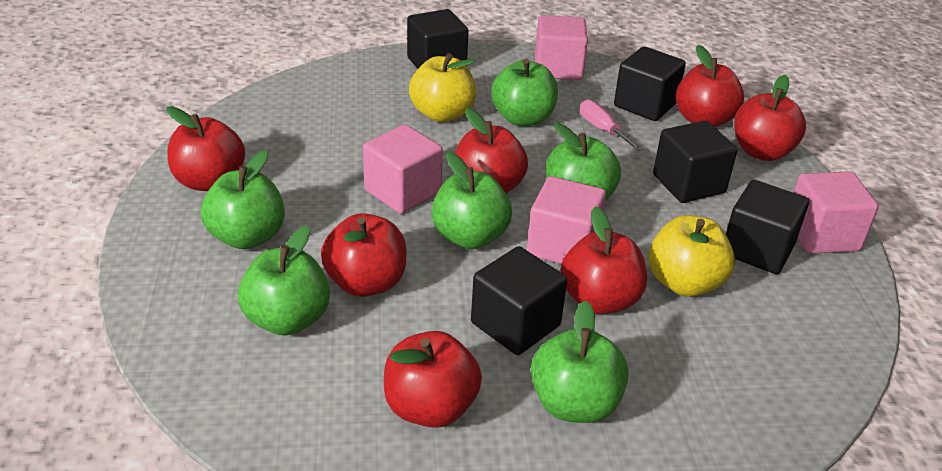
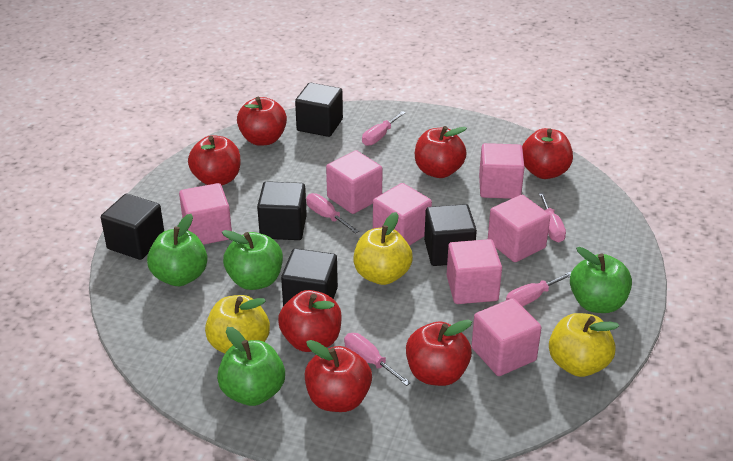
green apple: [201,150,285,249] [238,225,330,335] [431,152,512,249] [491,59,558,126] [531,300,629,423] [546,123,621,201] = 6 -> [147,214,208,286] [217,327,285,406] [222,230,283,290] [570,247,632,313] = 4
pink cube: [363,125,443,214] [527,176,606,264] [535,15,588,80] [793,171,879,254] = 4 -> [179,183,232,245] [326,150,383,214] [373,183,432,246] [447,239,502,304] [472,298,542,376] [479,143,525,199] [488,195,550,262] = 7
pink screwdriver: [580,100,644,151] = 1 -> [306,193,359,234] [344,333,411,386] [362,111,406,146] [506,272,571,307] [539,192,566,242] = 5
yellow apple: [409,53,476,122] [649,215,735,297] = 2 -> [205,295,270,353] [353,212,413,285] [549,313,619,377] = 3

